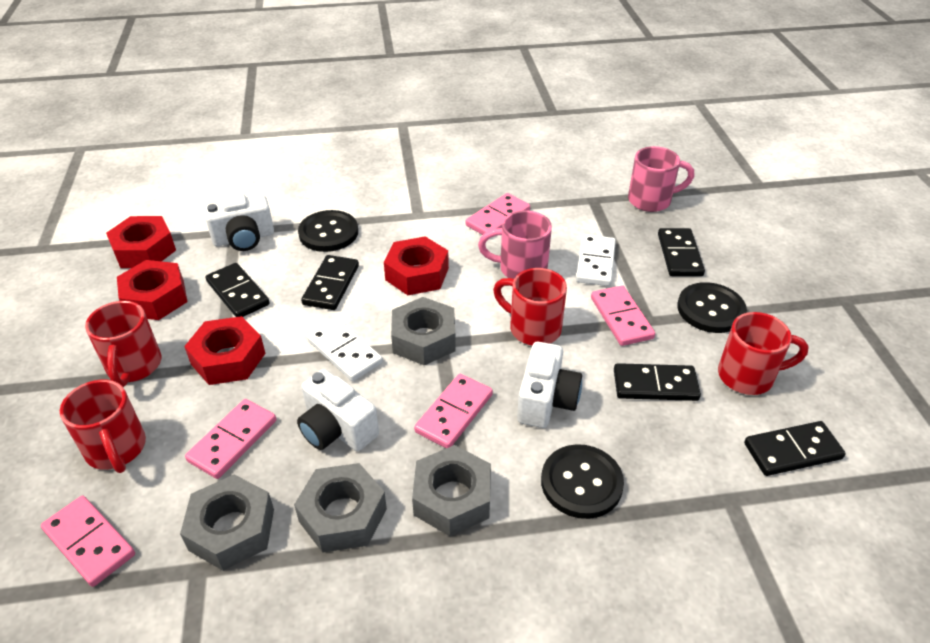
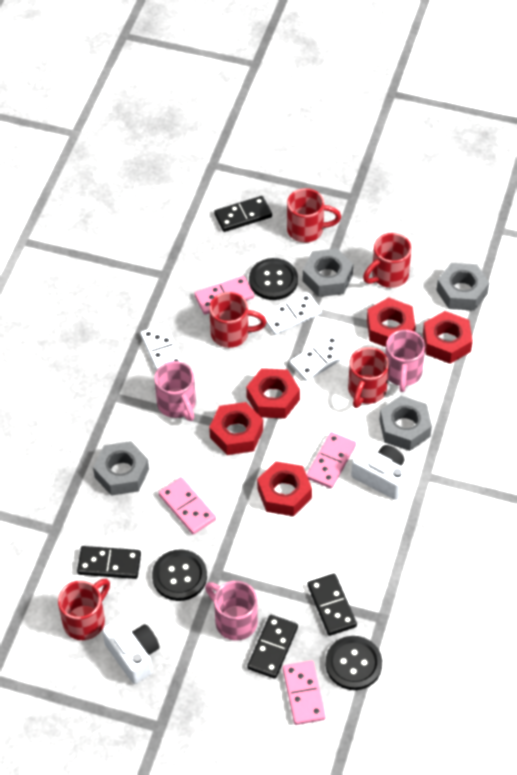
black domino: [205,263,270,317] [301,255,359,310] [614,363,701,401] [658,228,705,276] [744,421,846,476] = 5 -> [77,546,141,579] [214,196,272,232] [247,615,298,679] [307,573,357,636] = 4
pink domino: [41,496,135,587] [185,399,276,479] [414,374,493,448] [466,193,530,235] [591,285,655,346] = 5 -> [159,477,216,534] [194,276,254,315] [283,661,326,725] [306,432,356,489] = 4
pink mug: [478,210,552,279] [628,146,694,212] = 2 -> [154,361,196,421] [205,581,258,641] [385,330,425,392] = 3
red mug: [60,380,146,473] [85,301,162,387] [493,268,567,345] [718,312,809,395] = 4 -> [58,579,110,640] [209,292,267,348] [287,188,341,243] [348,347,389,408] [363,233,412,288] = 5
red nut: [106,216,176,268] [117,260,188,320] [184,316,266,385] [384,237,449,295] = 4 -> [209,402,263,455] [246,368,300,419] [257,461,312,517] [367,297,416,347] [423,311,473,364] = 5
white camera: [204,193,274,251] [297,369,379,451] [517,342,582,428] = 3 -> [102,618,159,684] [351,445,408,500] = 2
white domino: [307,318,383,381] [576,234,616,286] = 2 -> [140,324,184,371] [262,292,322,335] [290,334,350,381] = 3

